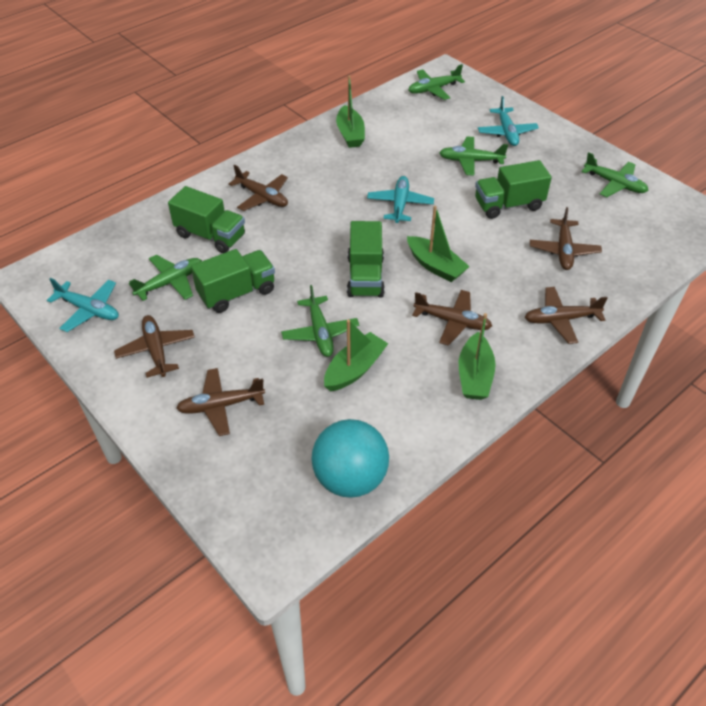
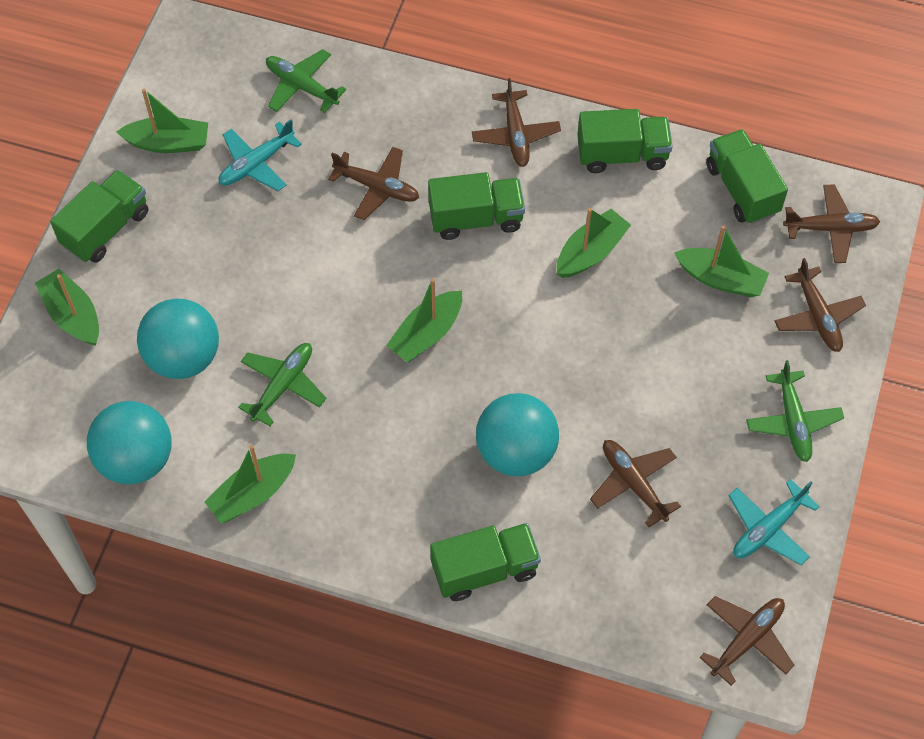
green boat: [324,320,388,391] [336,75,365,148] [407,206,470,282] [459,313,496,400] = 4 -> [35,269,99,345] [117,89,208,153] [204,445,296,524] [386,278,462,362] [557,208,631,278] [674,225,769,297] = 6
green plane: [129,255,202,301] [281,285,359,357] [408,64,465,100] [439,136,508,176] [581,152,648,197] = 5 -> [238,343,326,426] [266,49,346,113] [746,360,844,462] = 3
green truck: [168,186,245,253] [191,249,275,313] [347,221,385,298] [475,160,552,219] = 4 -> [50,170,149,263] [428,172,525,240] [430,523,541,601] [577,109,673,173] [706,129,788,224] = 5
turquoise ball: [312,419,389,498] = 1 -> [87,401,171,484] [137,298,219,379] [476,393,559,477] = 3
turquoise plane: [47,278,119,332] [367,176,434,223] [478,96,539,146] = 3 -> [219,119,302,191] [728,479,820,565] = 2

